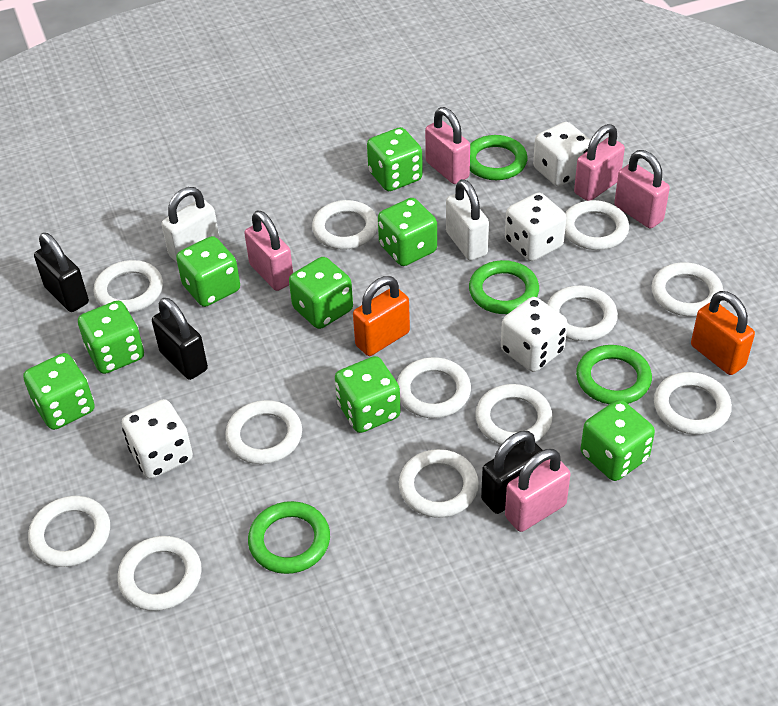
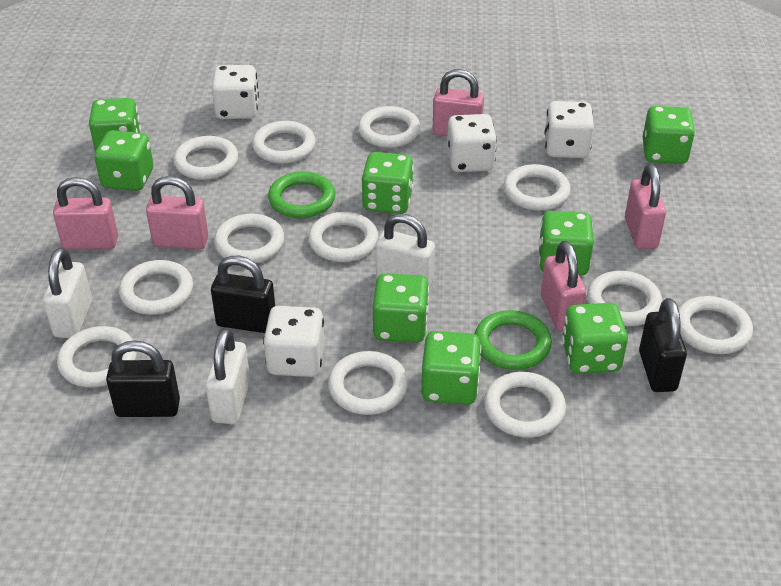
green ring: [248,501,330,574] [469,260,539,314] [470,135,528,180] [576,345,652,404] = 4 -> [268,171,335,218] [475,310,552,370] = 2
orange padlock: [353,276,410,356] [691,291,755,375] = 2 -> none = 0
white padlock: [162,187,220,262] [446,179,489,261] = 2 -> [43,248,92,338] [205,328,250,424] [376,213,435,288] = 3

